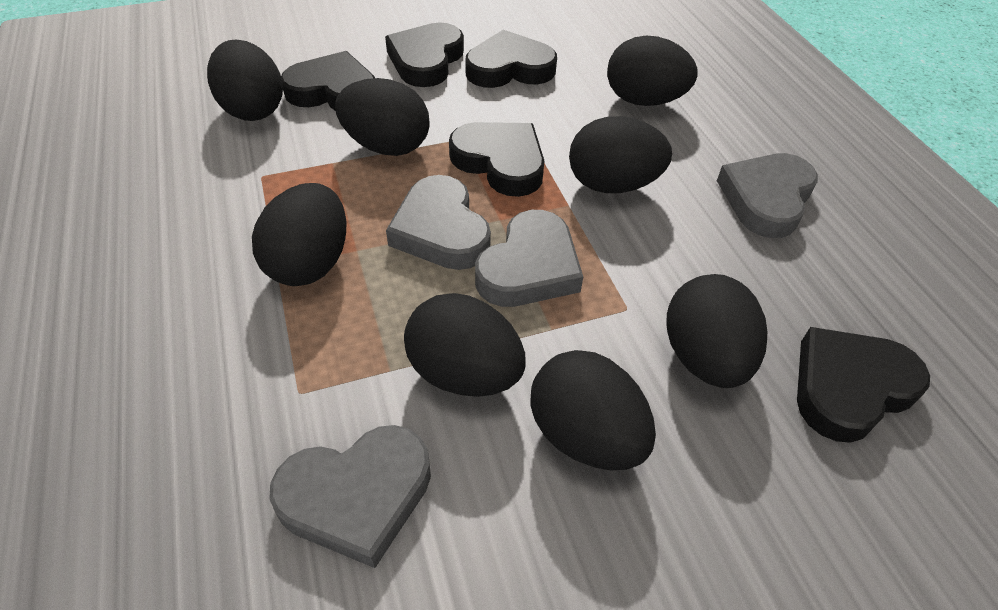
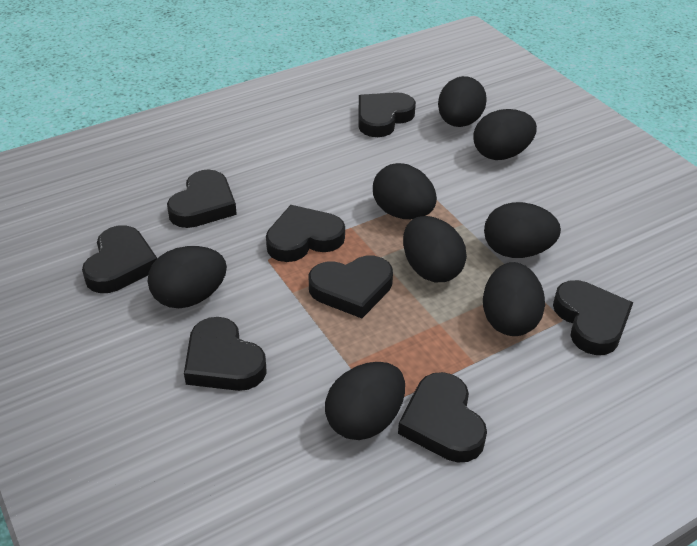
black heart: [281,51,375,111] [385,22,464,87] [449,122,544,197] [465,30,557,88] [797,327,930,443] = 5 -> [82,225,157,293] [167,169,237,228] [184,317,267,391] [266,205,345,262] [308,256,393,318] [359,92,416,137] [398,372,487,463] [553,280,633,355] = 8
grey heart: [269,425,431,568] [386,175,491,270] [475,210,583,307] [717,153,818,238] = 4 -> none = 0

